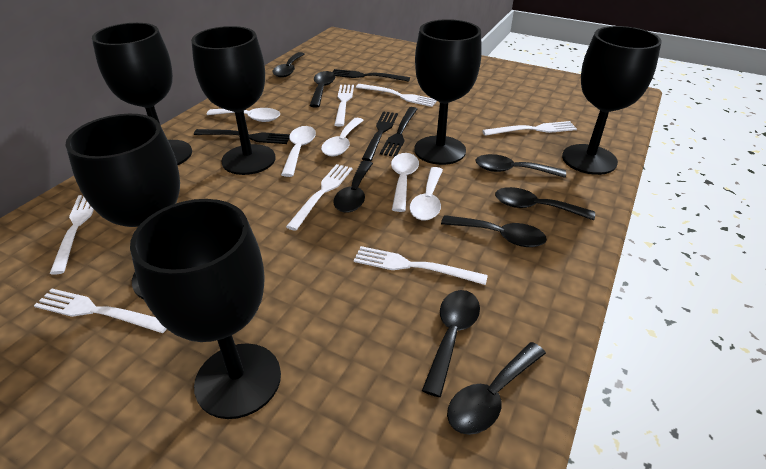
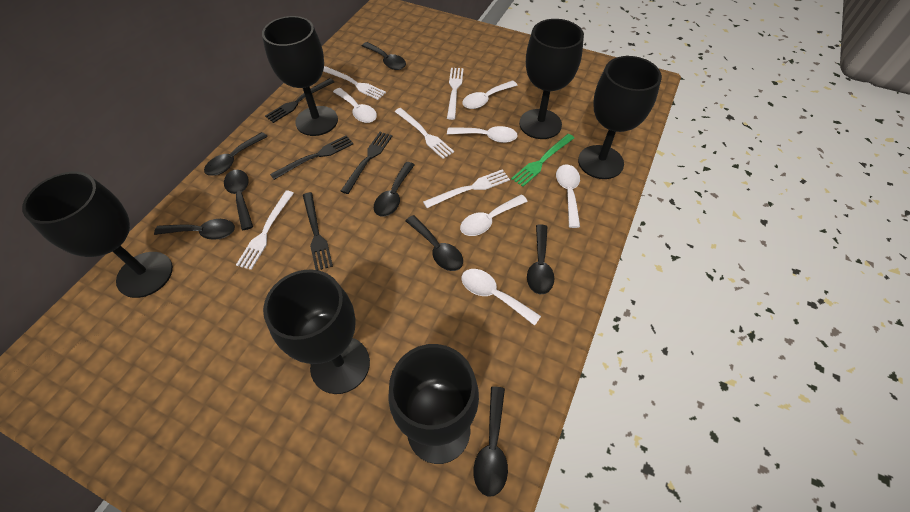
green fork: none = 0 -> [511,134,574,187] = 1
white fork: [34,289,167,333] [50,195,94,275] [286,164,352,231] [334,85,354,127] [354,246,488,285] [356,84,437,107] [482,121,577,136] = 7 -> [236,191,294,270] [323,66,386,100] [395,108,454,159] [423,169,510,208] [447,68,464,120] = 5
white spoon: [206,108,280,122] [281,126,316,177] [321,118,364,156] [391,153,419,212] [409,167,443,221] = 5 -> [333,88,377,123] [447,126,518,143] [460,195,528,236] [462,80,518,109] [462,269,541,326] [556,164,580,228] = 6

